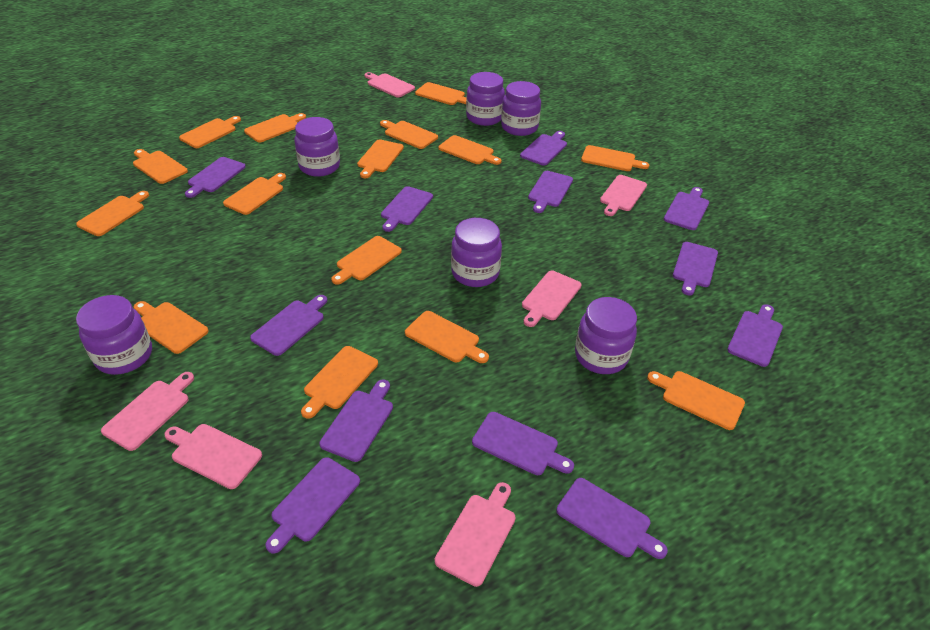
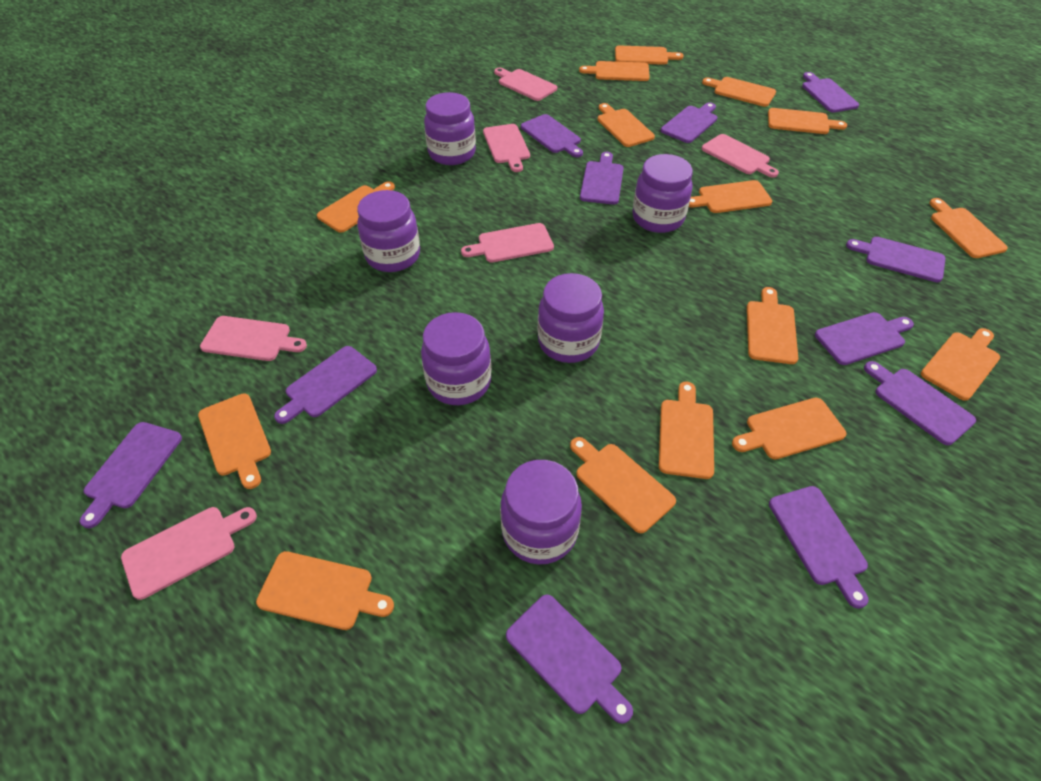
purple cutting board: [185,157,246,198] [250,295,327,356] [265,457,360,553] [319,379,393,462] [381,186,433,232] [472,412,574,475] [520,131,567,166] [528,171,573,213] [556,478,668,559] [664,187,709,230] [673,242,718,296] [727,304,783,367] = 12 -> [80,422,182,528] [274,346,377,424] [506,595,633,724] [521,114,583,157] [580,152,624,205] [661,102,718,143] [769,486,869,609] [802,72,859,113] [815,312,914,365] [846,237,946,282] [864,361,976,445] = 11

